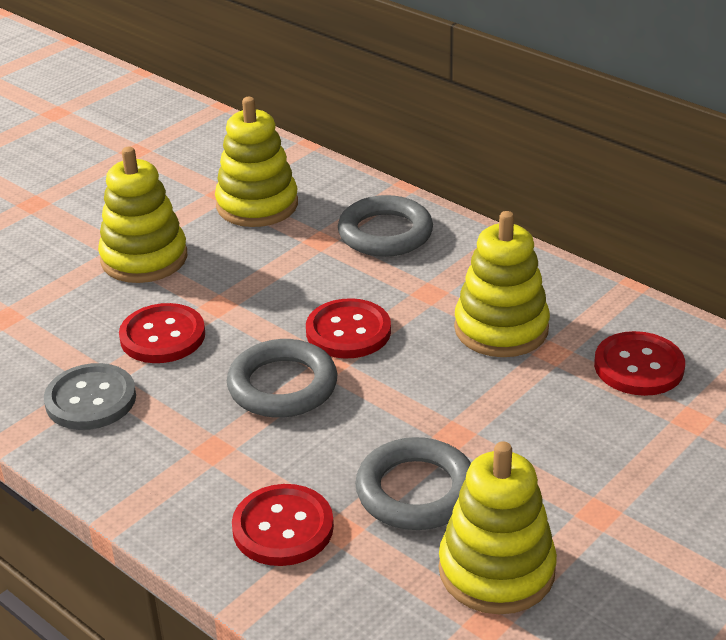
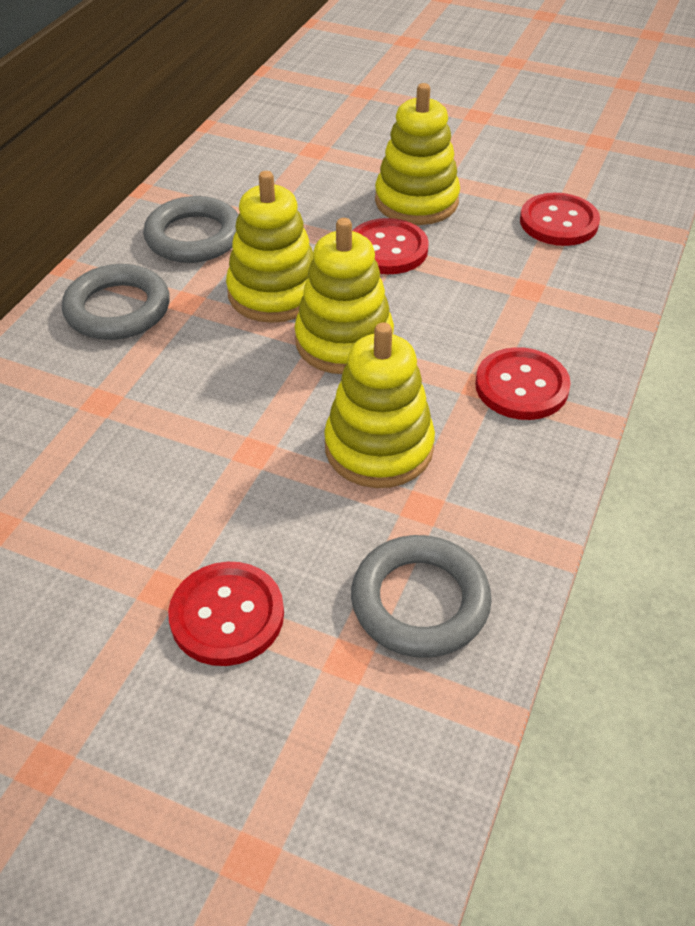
grey button: [44,363,136,430] = 1 -> none = 0

